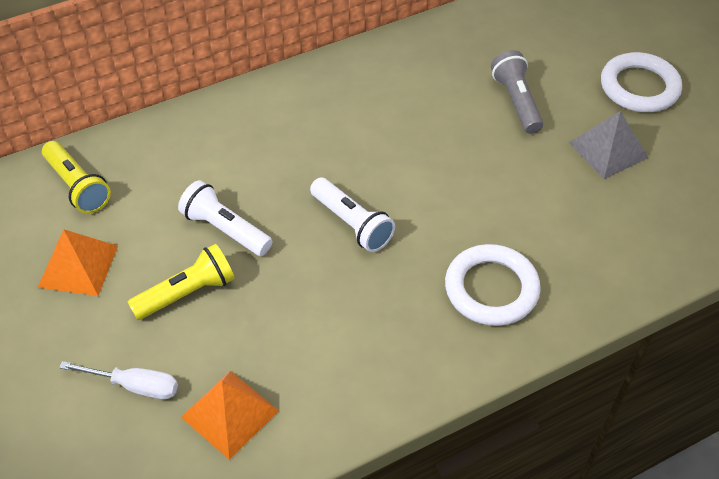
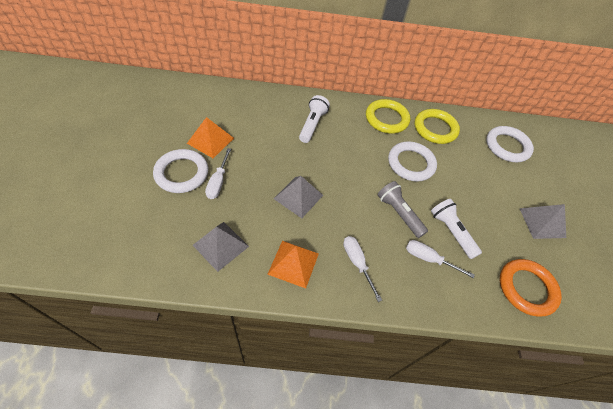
grey pyramid: [568,111,649,179] = 1 -> [193,222,249,272] [274,176,323,218] [519,204,566,239] = 3
orange ring: none = 0 -> [500,259,562,317] = 1
white ring: [445,244,541,326] [601,52,682,112] = 2 -> [153,149,208,193] [388,141,437,181] [486,126,534,162] = 3
white screwdriver: [59,361,178,400] = 1 -> [205,148,231,199] [343,236,382,302] [406,240,475,278] = 3
yellow flashlight: [42,141,111,214] [128,244,235,320] = 2 -> none = 0
yellow ring: none = 0 -> [366,99,410,134] [415,109,460,144] = 2

